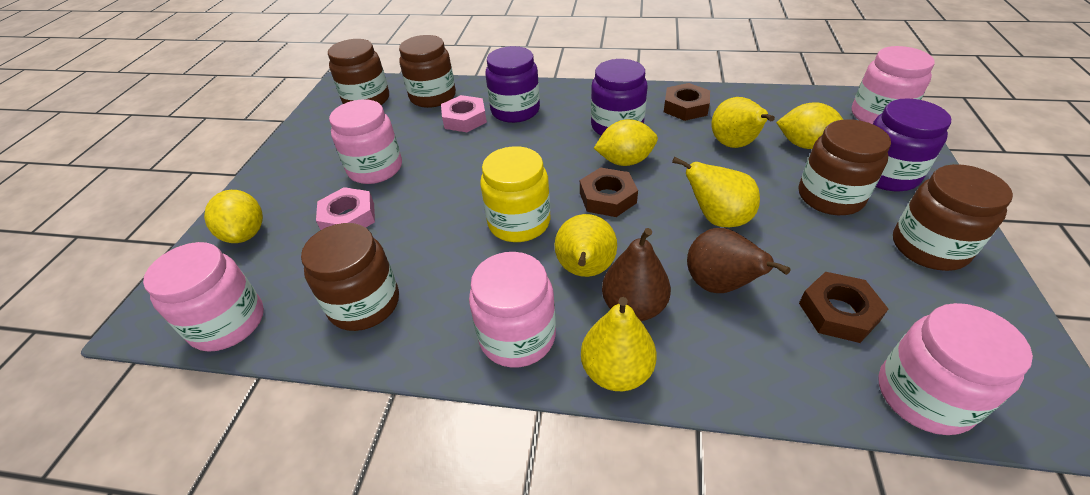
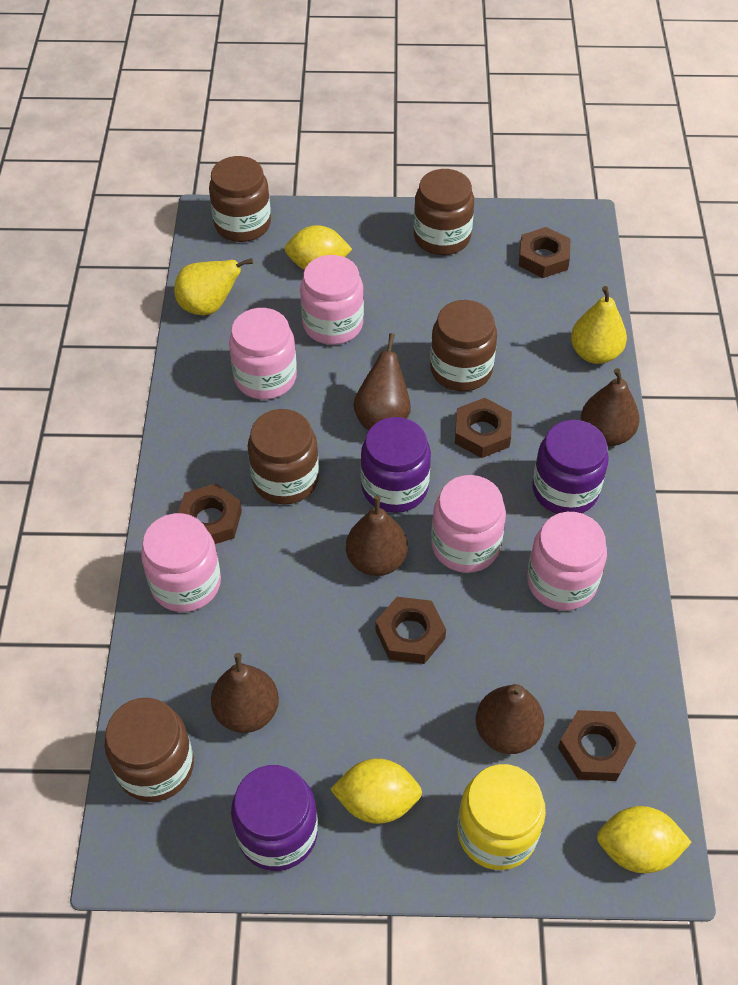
brown nut: [580,167,638,217] [664,83,710,121] [799,272,888,343] = 3 -> [178,484,242,544] [375,597,446,664] [455,398,512,458] [519,227,570,278] [558,710,636,781] = 5
brown pear: [602,228,671,321] [687,228,790,293] = 2 -> [211,653,279,733] [346,496,408,576] [353,333,411,430] [476,684,544,754] [581,368,640,446] = 5
pink nut: [316,187,375,230] [441,95,487,132] = 2 -> none = 0
yellow pear: [555,214,617,277] [581,297,657,391] [672,157,760,227] [711,97,775,148] = 4 -> [174,258,253,315] [571,286,627,364] = 2

